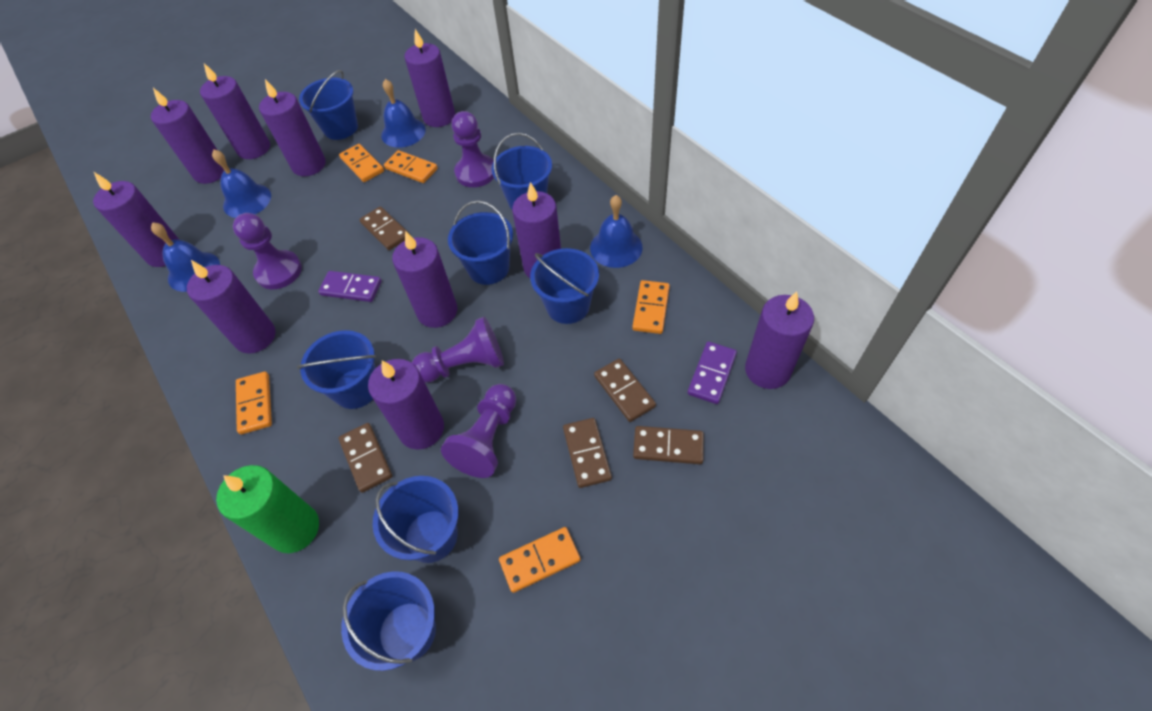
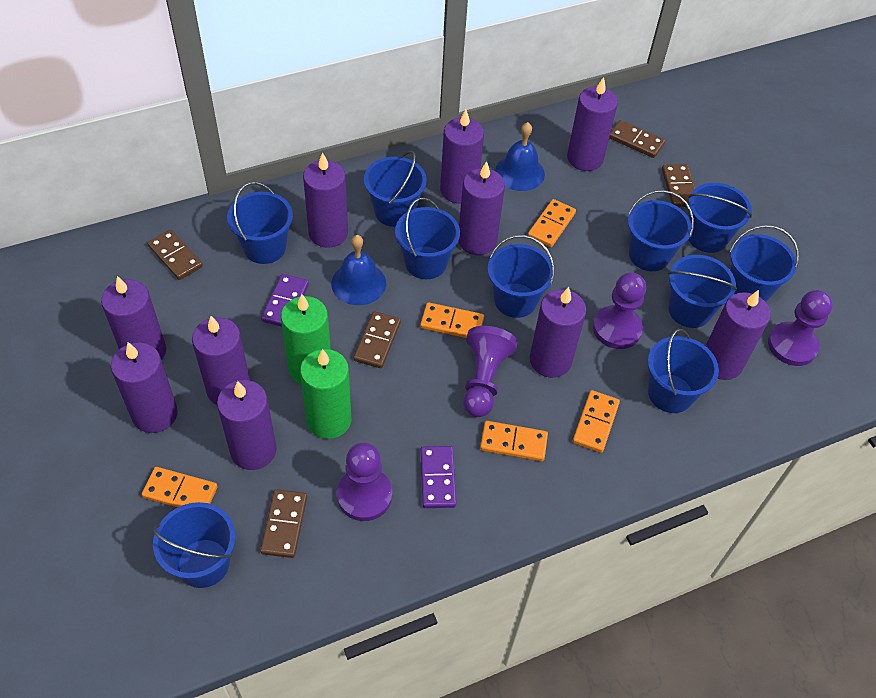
blue bell: [151,222,220,292] [212,149,271,218] [381,79,426,148] [590,195,643,268] = 4 -> [331,235,386,305] [495,122,545,191] = 2
blue bucket: [297,330,376,409] [299,70,358,140] [341,571,436,671] [373,476,458,563] [448,200,513,285] [492,133,552,209] [530,248,599,324] = 7 -> [153,502,236,588] [227,182,293,264] [364,151,427,227] [395,198,460,279] [488,235,555,318] [628,190,694,271] [648,329,719,413] [668,255,737,328] [688,183,752,253] [730,225,799,302] = 10
green candle: [216,465,319,553] = 1 -> [281,294,331,384] [300,349,352,439] = 2

